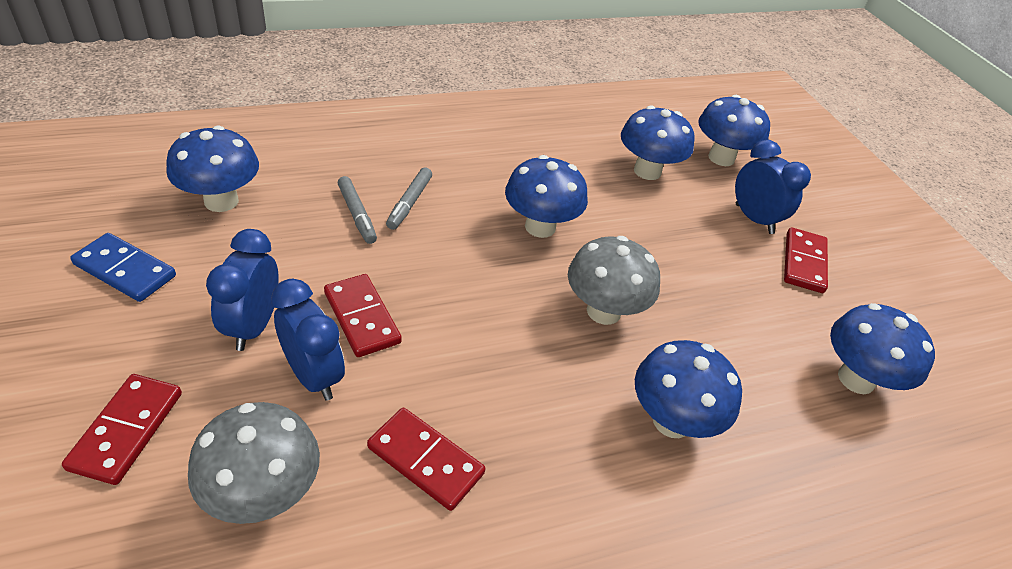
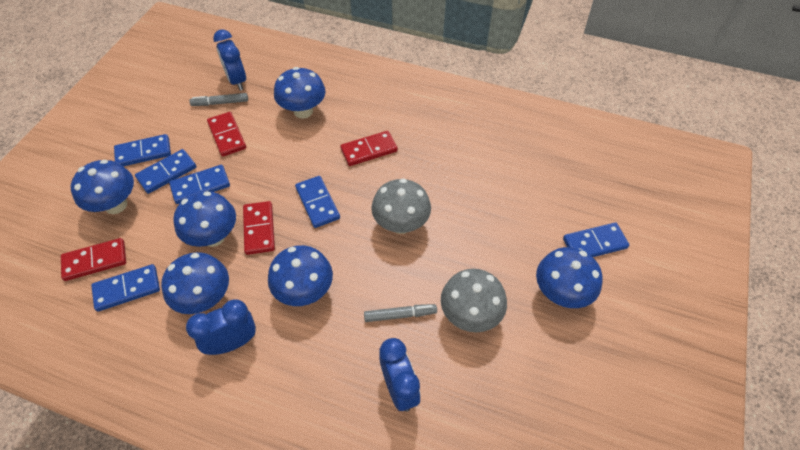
blue domino: [70,233,176,302] = 1 -> [91,264,160,311] [114,134,171,166] [135,149,196,194] [169,165,230,204] [295,176,340,228] [563,223,629,257] = 6

